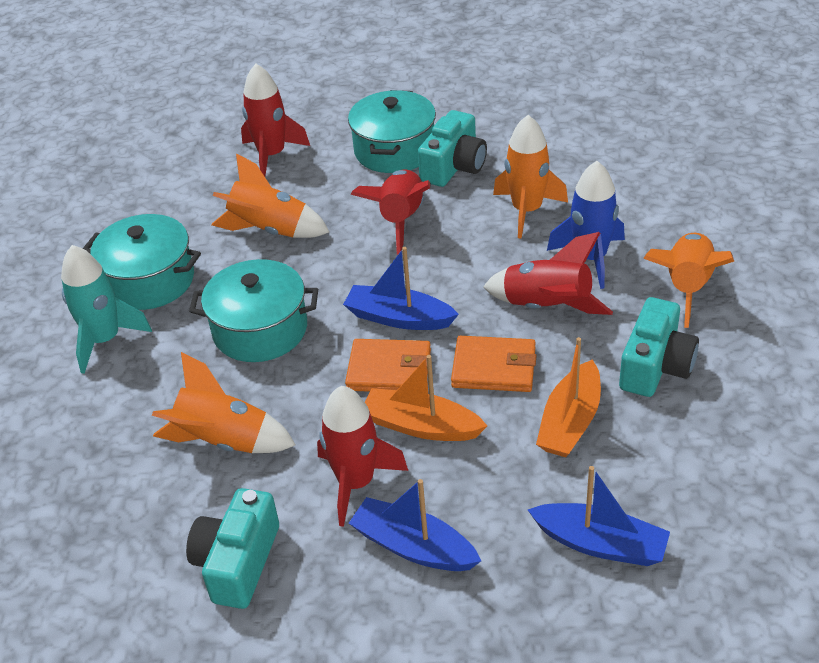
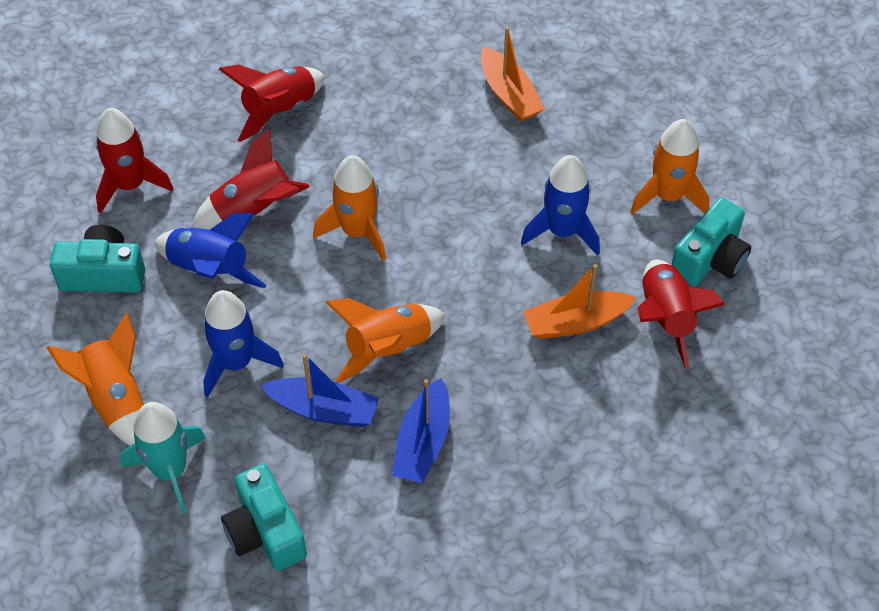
blue boat: [343,247,459,330] [349,479,481,571] [528,466,670,566] = 3 -> [261,354,379,427] [392,378,450,483] = 2
blue rocket: [547,161,625,289] = 1 -> [155,213,267,288] [203,290,284,398] [521,155,600,256] = 3
orange wallet: [345,339,431,392] [451,336,537,392] = 2 -> none = 0
turquoise pot: [83,214,201,310] [189,259,318,362] [348,90,436,173] = 3 -> none = 0

